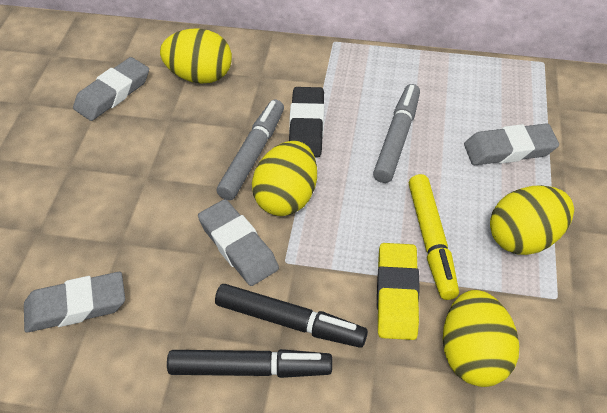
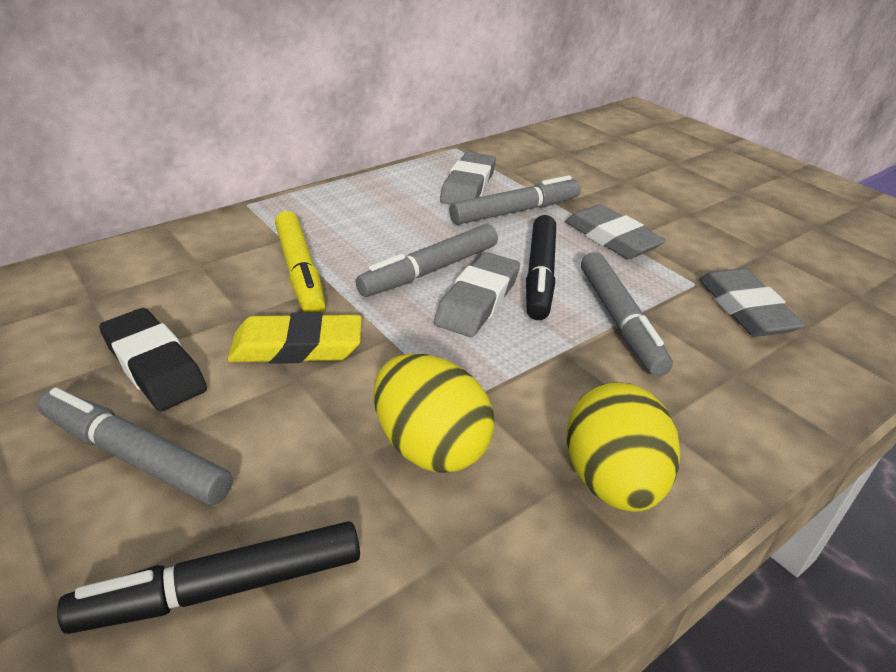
grey marker: [217,99,284,200] [373,84,420,183] = 2 -> [37,387,233,505] [355,224,498,297] [449,175,581,225] [581,252,673,377] = 4
yellow egg: [160,28,232,84] [252,141,317,216] [443,290,519,387] [490,185,574,255] = 4 -> [373,353,494,473] [566,382,680,512] = 2

